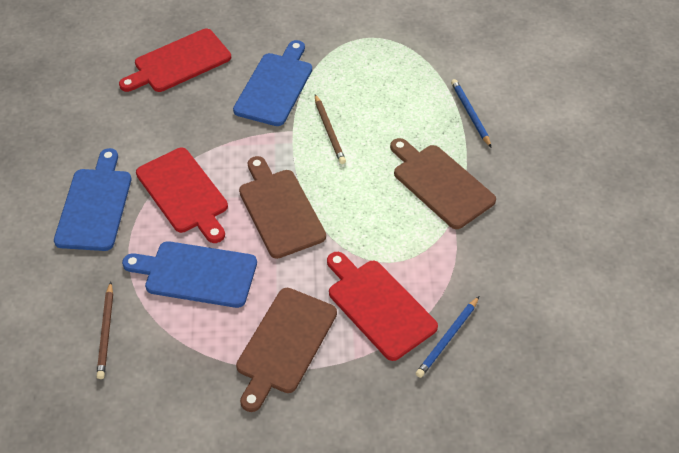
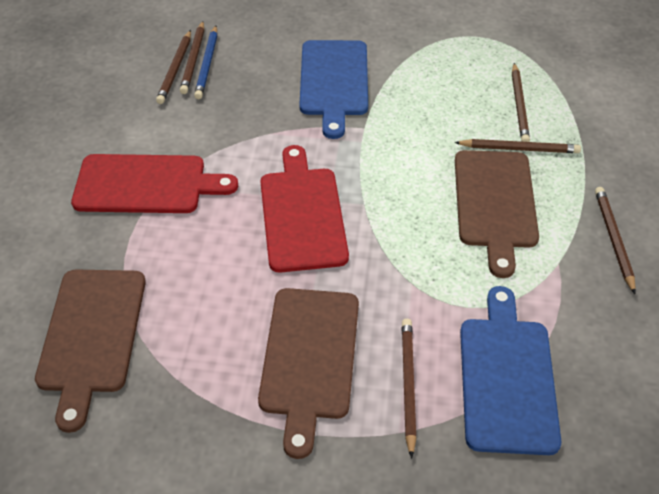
blue cutting board: [54,148,131,251] [122,241,257,308] [233,40,312,126] = 3 -> [299,40,368,139] [460,286,562,455] = 2
blue pencil: [416,296,479,378] [451,79,491,147] = 2 -> [194,26,218,99] = 1
brown pencil: [96,282,113,379] [315,94,346,164] = 2 -> [156,30,191,104] [180,21,204,94] [402,319,417,459] [454,139,581,153] [512,63,530,142] [595,187,636,294] = 6
red cutting board: [119,29,231,92] [136,148,228,243] [327,252,438,361] = 3 -> [71,154,238,213] [260,145,349,273] = 2

